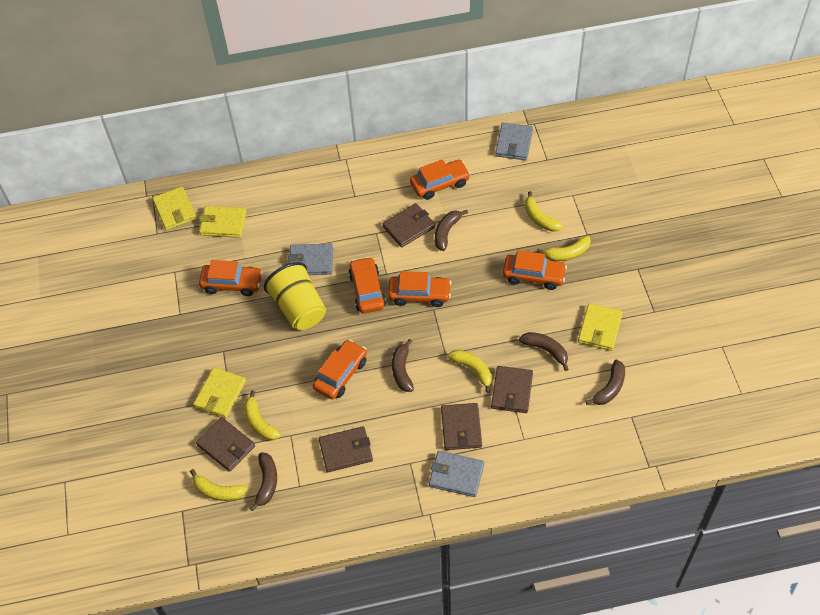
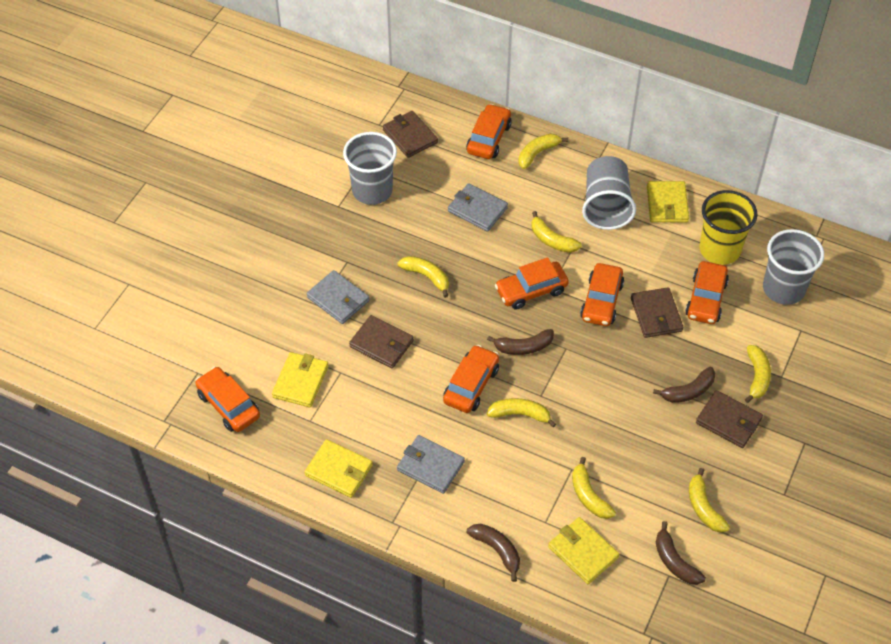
brown banana: [250,452,277,511] [392,339,414,392] [435,210,468,251] [519,332,569,371] [585,360,625,405] = 5 -> [467,524,520,582] [487,329,554,355] [653,367,715,403] [656,521,706,585] = 4
brown wallet: [196,417,255,472] [319,426,373,472] [382,203,435,248] [441,403,482,450] [491,366,533,413] = 5 -> [349,315,414,368] [383,111,438,158] [631,287,684,338] [696,390,763,448] = 4
grey cup: none = 0 -> [343,132,397,205] [582,156,636,230] [763,229,824,305] = 3
yellow banana: [190,469,248,501] [244,391,281,440] [447,350,492,393] [525,191,563,232] [537,236,591,261] = 5 -> [397,256,449,298] [487,398,556,428] [519,134,568,169] [531,211,582,253] [572,457,616,519] [689,468,730,533] [745,345,771,403] = 7

